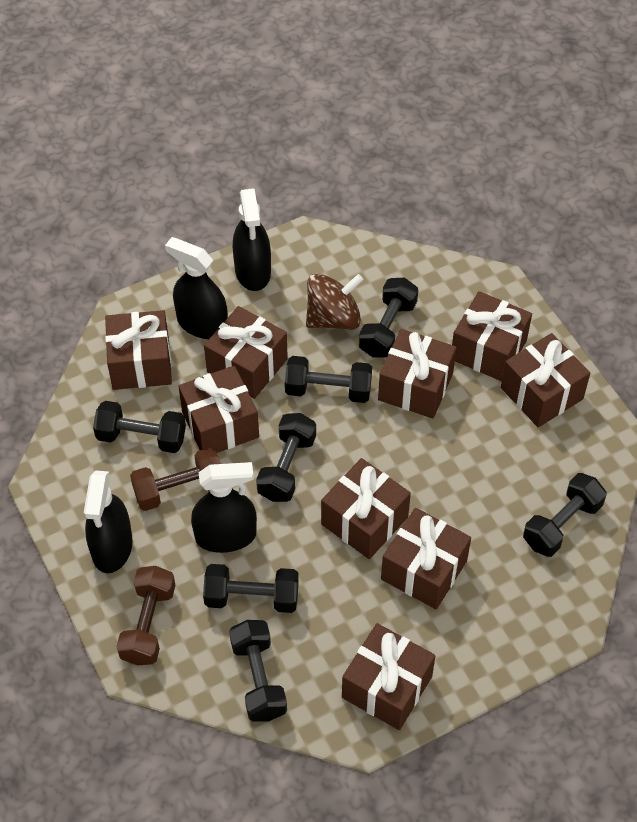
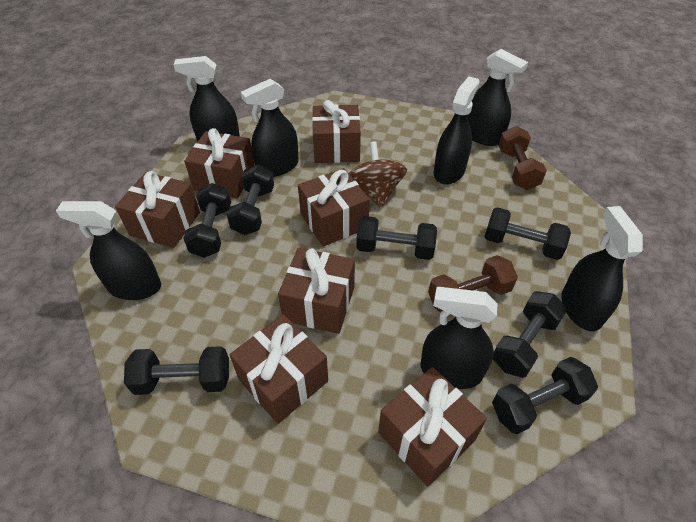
black spray bottle: [84,471,133,573] [165,237,228,339] [191,462,257,553] [233,188,271,291] = 4 -> [56,201,161,300] [173,56,240,142] [241,79,299,177] [421,287,498,389] [434,76,480,185] [467,49,528,146] [561,206,643,331] = 7
brown gift: [105,310,172,390] [178,366,259,453] [204,306,288,399] [321,458,411,559] [342,623,436,730] [378,329,457,418] [381,508,471,609] [452,291,532,381] [501,333,590,427] = 9 -> [115,171,200,248] [184,128,255,199] [229,315,328,424] [278,248,355,334] [298,168,370,247] [312,100,361,163] [378,367,487,487] = 7

